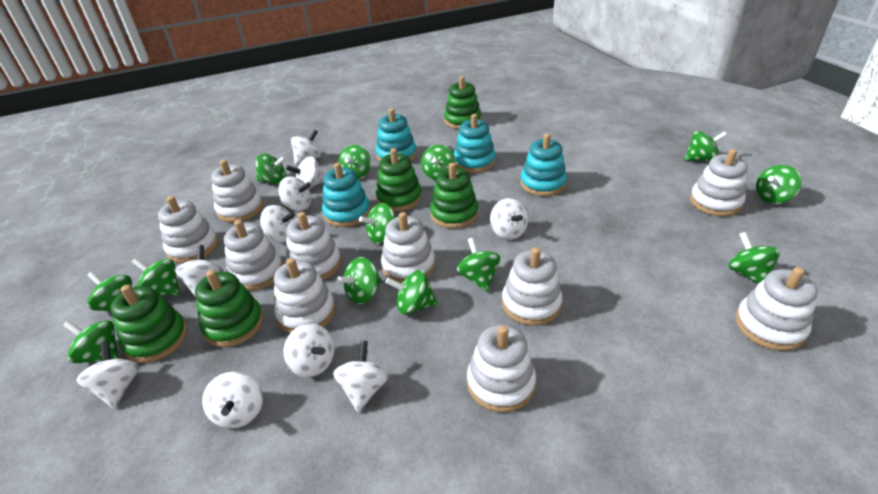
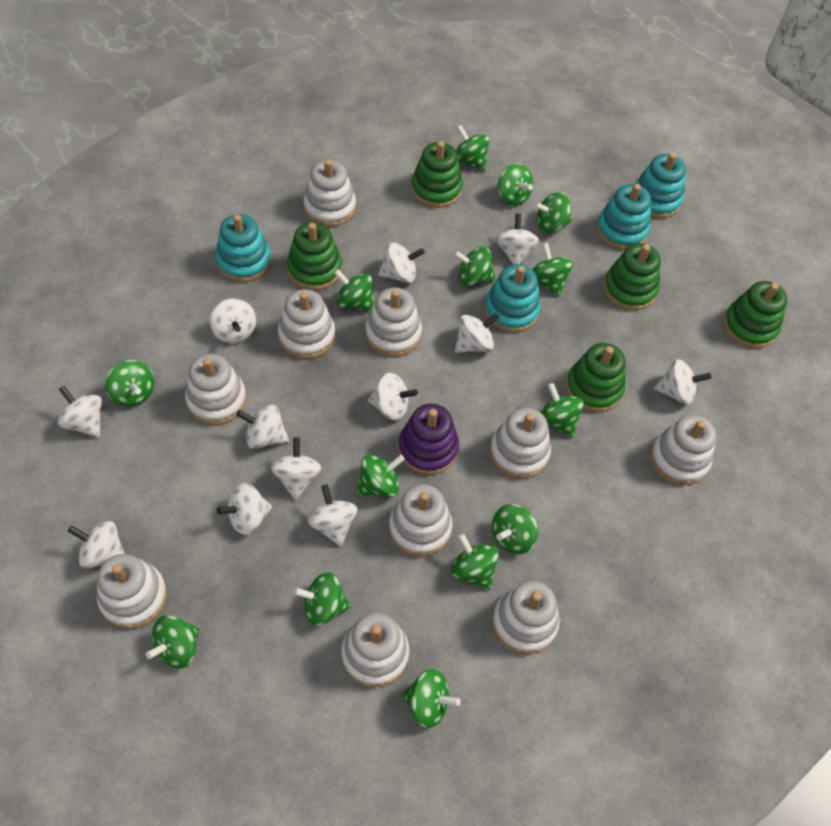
green spinning top: [63,320,119,363] [87,271,132,311] [132,258,180,296] [255,154,286,184] [337,257,382,304] [338,145,371,179] [359,203,396,243] [385,270,438,315] [421,145,456,180] [457,237,500,292] [684,131,727,161] [728,232,780,284] [756,165,802,204] = 13 -> [105,360,154,407] [146,615,200,669] [293,572,351,626] [334,269,374,312] [357,454,405,497] [401,669,461,728] [451,533,499,590] [453,247,496,286] [456,125,490,171] [492,504,538,554] [498,164,533,206] [532,243,573,297] [534,192,572,234] [540,383,584,438] = 14
purple stacking toy: none = 0 -> [398,404,459,475] = 1
white spinning top: [76,341,140,408] [175,245,224,296] [202,372,263,429] [260,205,295,243] [278,176,311,211] [284,323,334,378] [286,156,325,189] [291,129,321,166] [333,341,389,412] [490,198,528,240] = 10 -> [58,386,102,437] [68,521,125,569] [210,299,256,343] [217,483,272,535] [236,405,289,449] [271,438,322,500] [307,485,357,546] [368,373,418,420] [378,243,425,283] [455,313,499,353] [496,213,539,265] [654,359,711,405] = 12

